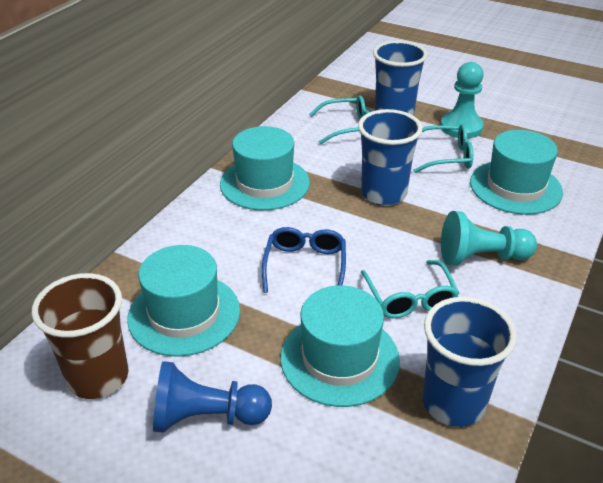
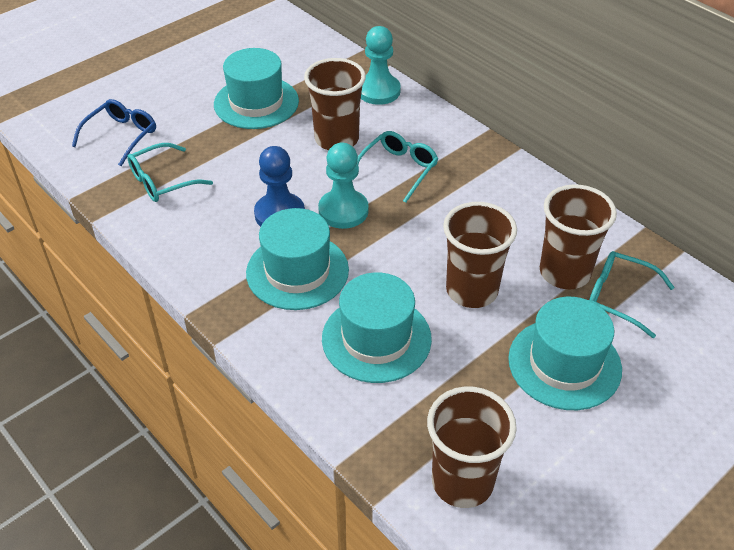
blue cup: [358,109,422,206] [373,41,427,116] [422,297,517,427] = 3 -> none = 0
brown cup: [32,273,129,399] = 1 -> [304,58,366,150] [427,386,517,508] [443,202,517,308] [540,184,617,289] = 4

